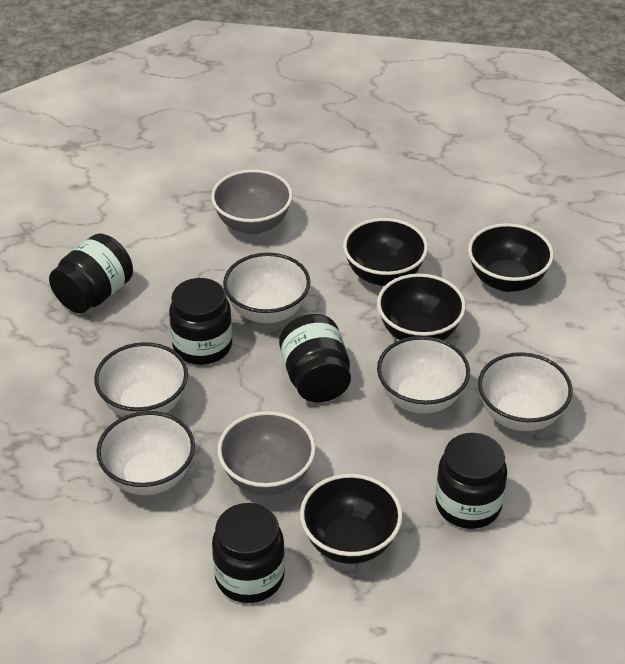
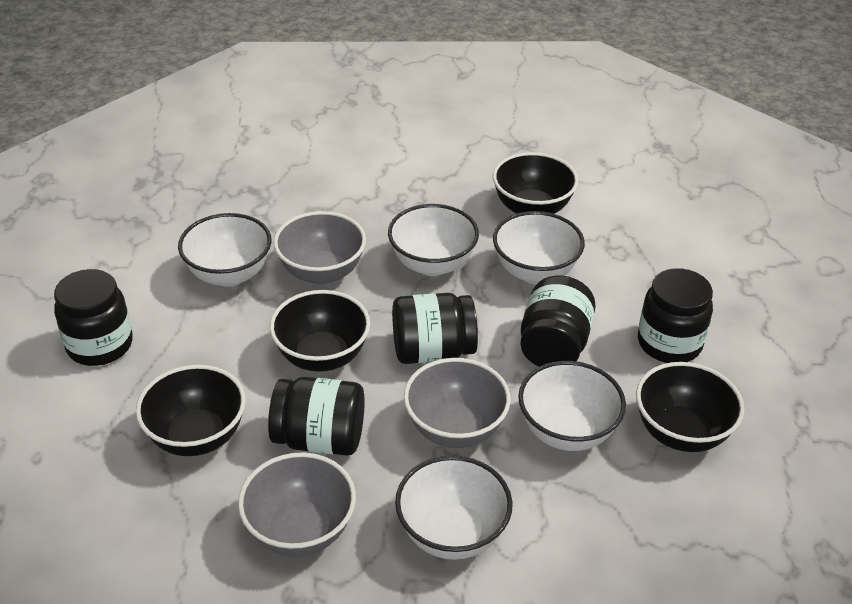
grey bowl: [211,169,293,235] [217,411,316,495] = 2 -> [238,452,356,557] [274,211,366,284] [404,358,511,448] = 3

